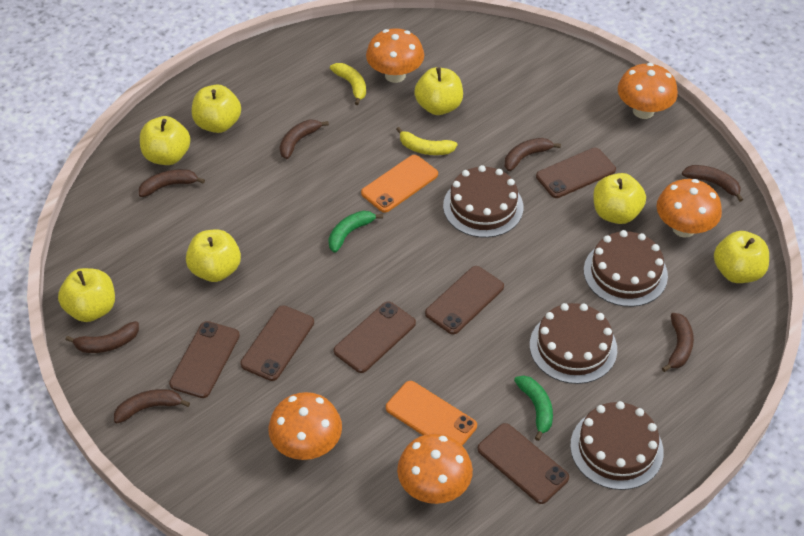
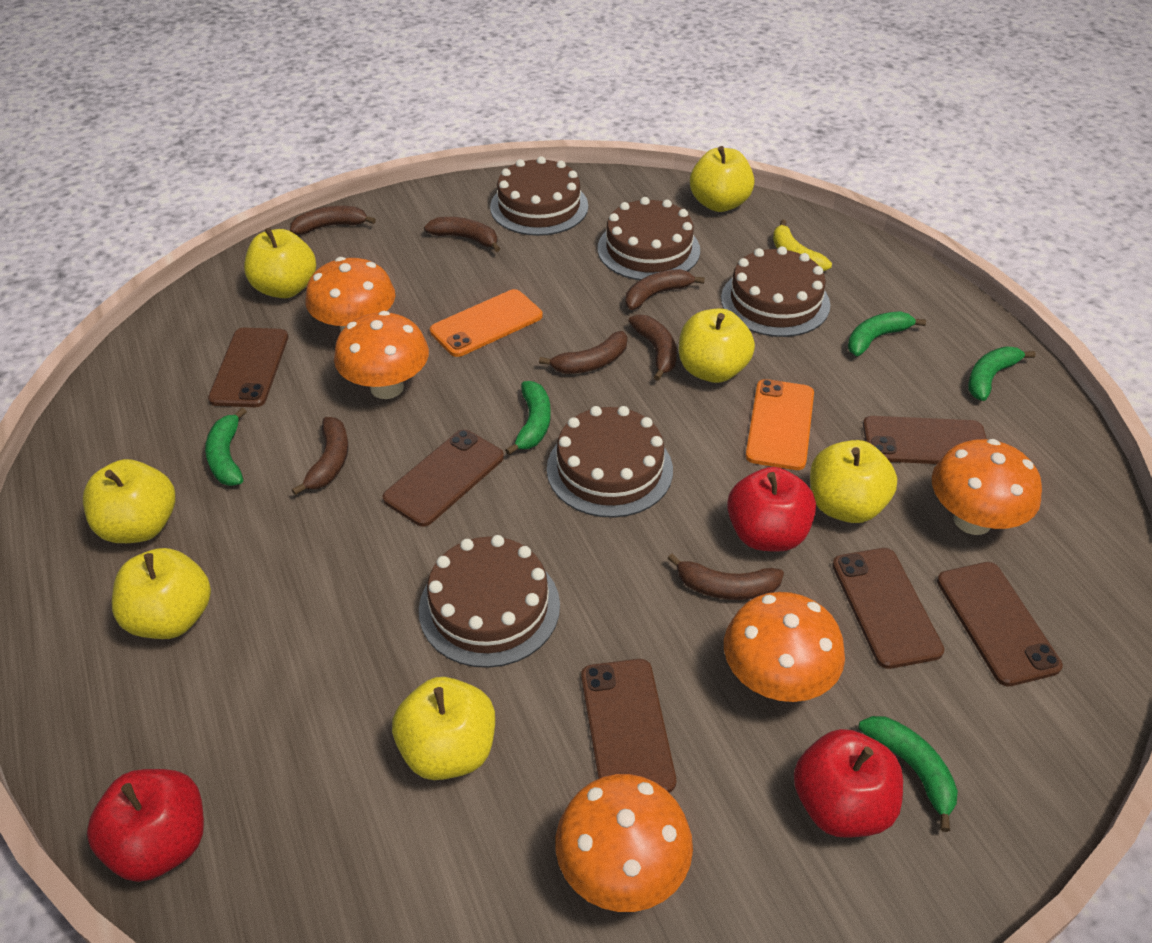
brown cake: [443,165,523,238] [530,303,617,384] [570,401,664,490] [584,230,668,307] = 4 -> [419,535,560,668] [490,156,588,236] [547,406,673,518] [598,197,700,280] [721,246,830,337] = 5
green banana: [328,211,383,253] [514,375,553,441] = 2 -> [205,408,247,486] [505,381,551,455] [848,312,926,356] [859,716,958,832] [968,347,1036,401] = 5
red apple: none = 0 -> [87,769,204,882] [727,467,816,552] [794,729,903,838] = 3
yellow banana: [330,63,366,105] [396,127,457,155] = 2 -> [773,219,832,271] = 1

